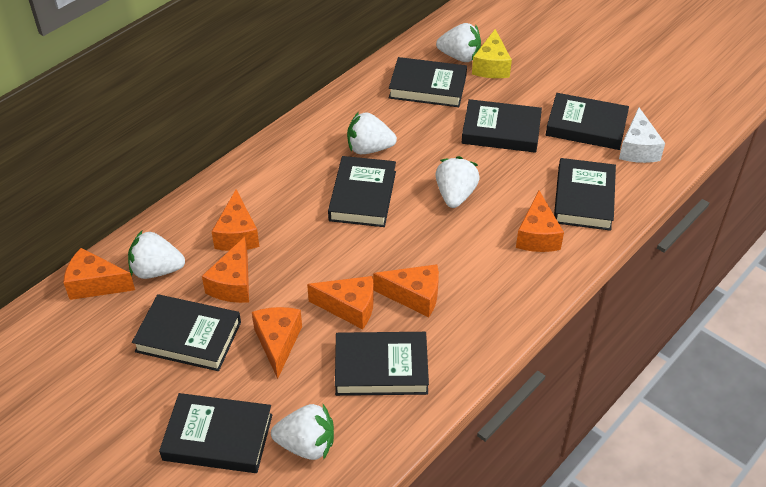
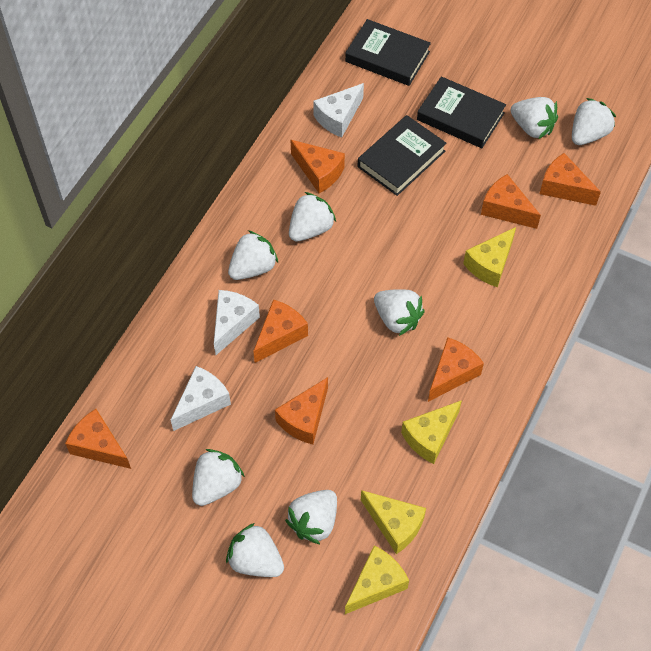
black book: [132,294,241,371] [159,393,273,473] [328,156,396,227] [335,332,429,396] [389,57,467,107] [462,99,542,153] [546,93,629,150] [554,158,616,231] = 8 -> [345,19,431,86] [358,115,446,196] [417,76,506,148] = 3
white cheese: [619,108,665,163] = 1 -> [171,366,231,431] [214,290,260,355] [313,83,364,138] = 3
white strawberry: [128,231,185,279] [271,404,334,460] [347,112,397,154] [435,156,480,208] [436,23,481,62] = 5 -> [192,449,245,506] [226,523,284,577] [228,230,278,280] [285,490,337,544] [289,192,336,242] [374,289,425,336] [510,97,558,139] [572,98,616,145] = 8
yellow cheese: [472,29,512,78] = 1 -> [345,545,409,614] [361,490,426,554] [401,400,462,464] [463,227,516,287] = 4

